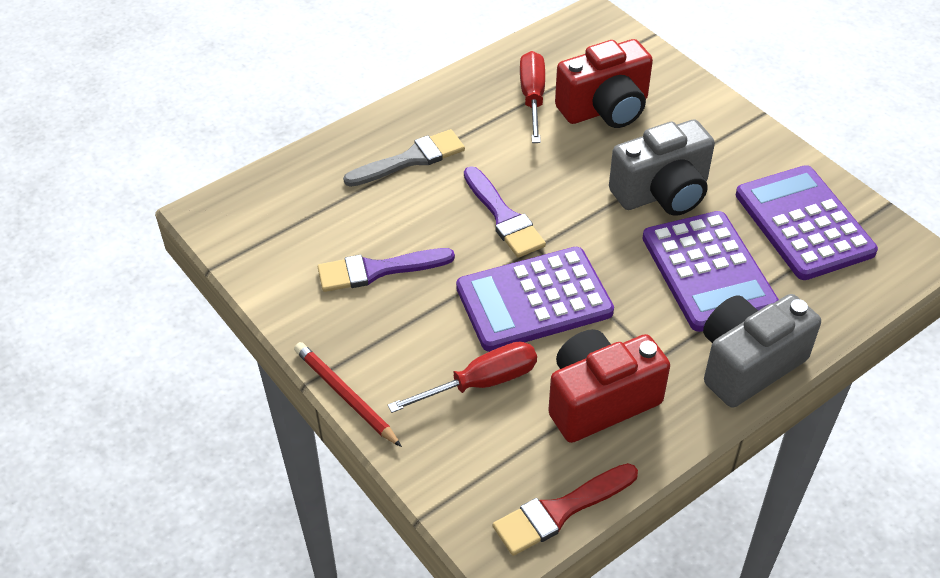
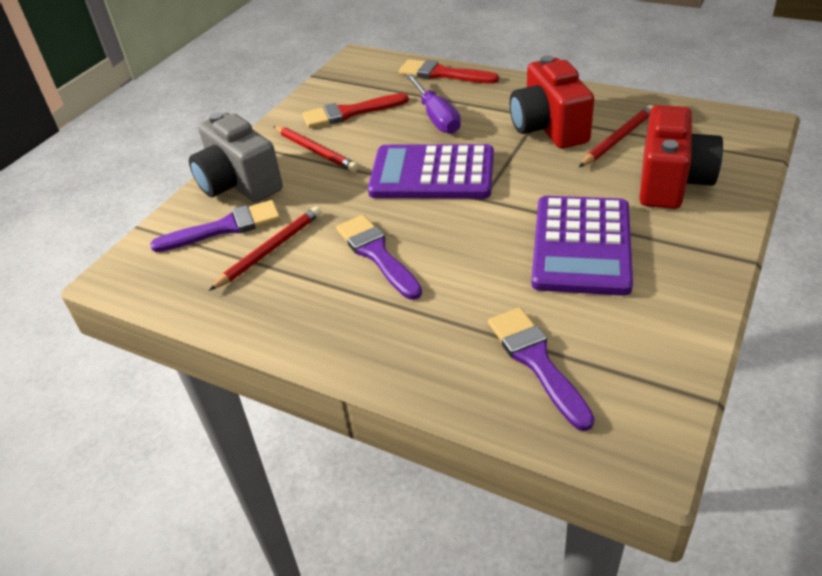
grey brush: [343,129,465,187] = 1 -> none = 0
grey camera: [609,120,715,216] [703,294,821,408] = 2 -> [189,112,283,203] = 1
purple brush: [318,248,455,292] [464,166,546,258] = 2 -> [150,200,280,252] [336,215,422,300] [488,308,594,431] = 3
purple calculator: [456,247,614,352] [642,211,779,332] [736,165,878,280] = 3 -> [368,144,494,199] [531,196,633,296] = 2
purple screwdriver: none = 0 -> [406,74,461,134] = 1
red brush: [493,463,638,556] = 1 -> [303,93,409,128] [399,59,499,84] = 2
red pencil: [294,342,402,447] = 1 -> [209,206,321,291] [273,126,358,172] [579,105,653,167] = 3
red screwdriver: [388,341,537,413] [520,51,545,143] = 2 -> none = 0

